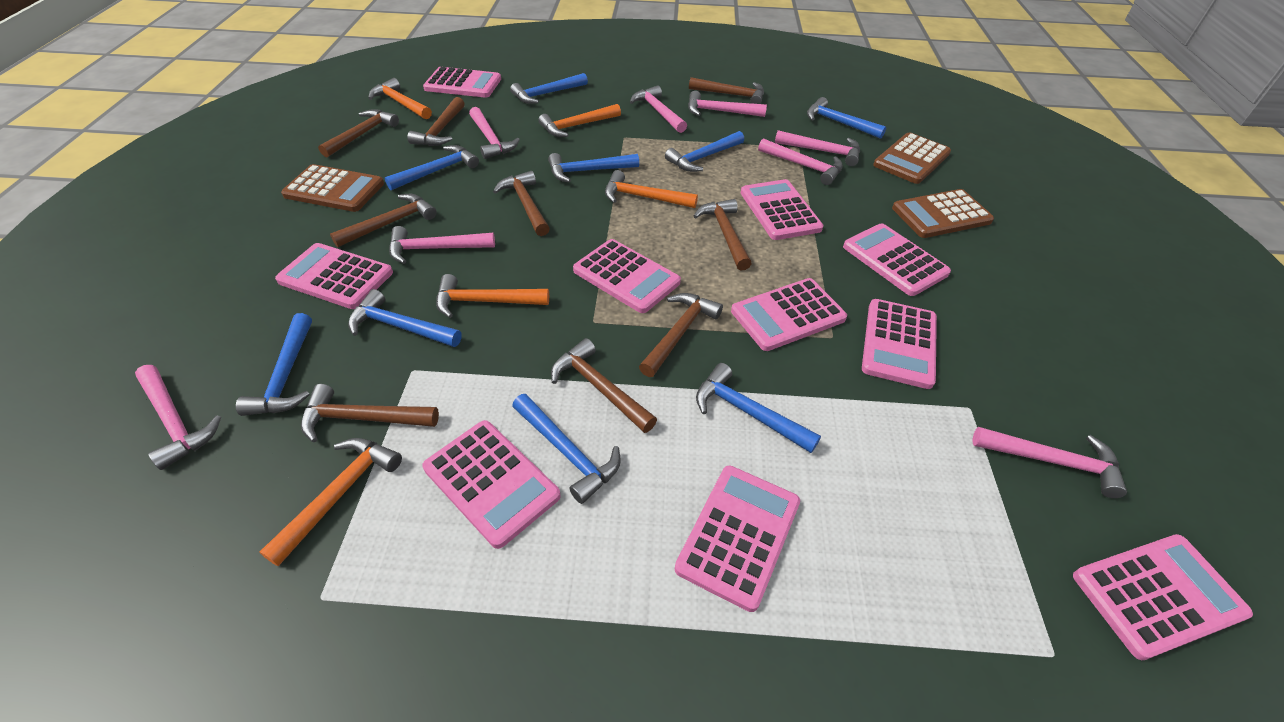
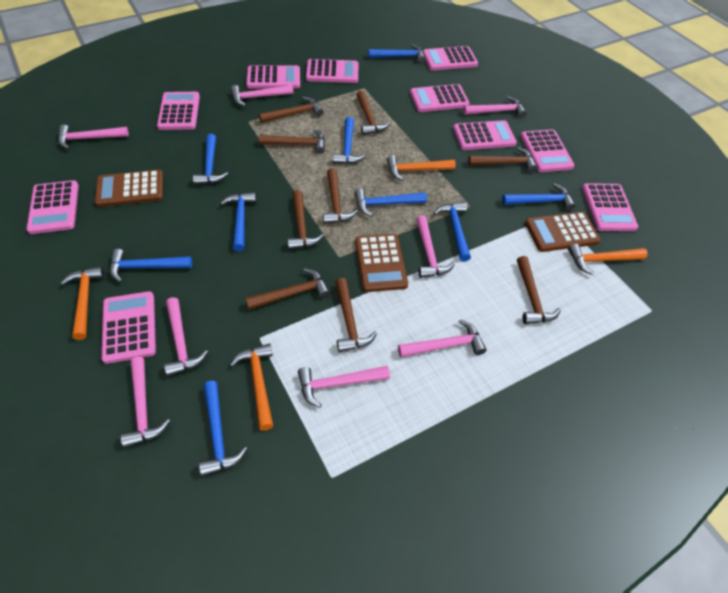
orange hammer: [260,438,402,566] [368,78,432,119] [436,274,549,318] [538,104,621,137] [605,170,698,208] = 5 -> [61,266,104,340] [230,343,273,431] [387,155,456,181] [568,244,647,275] = 4

